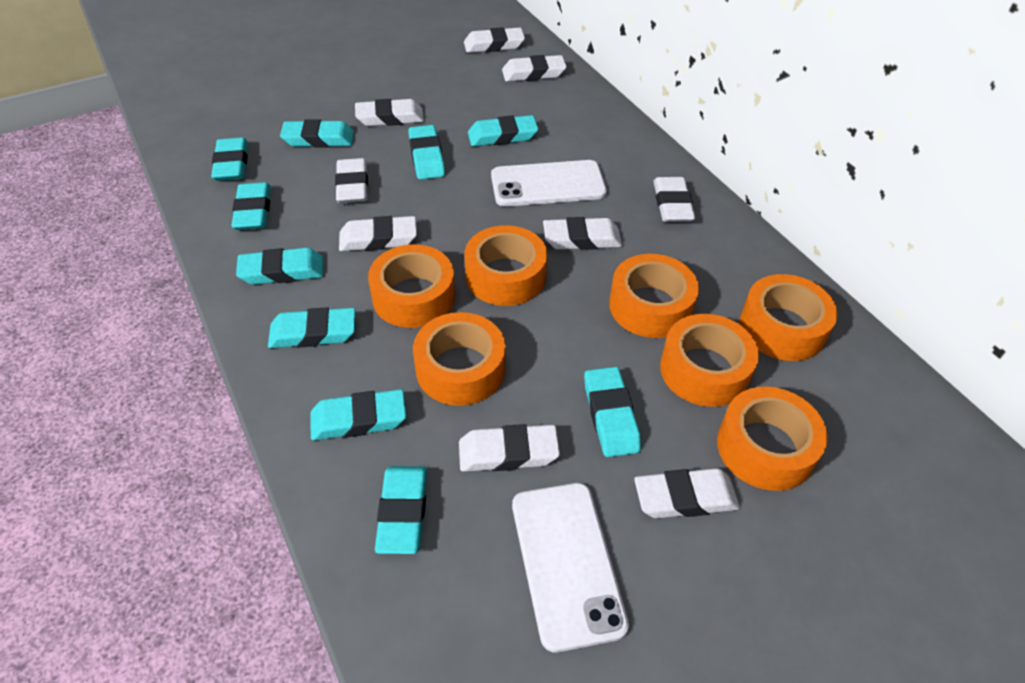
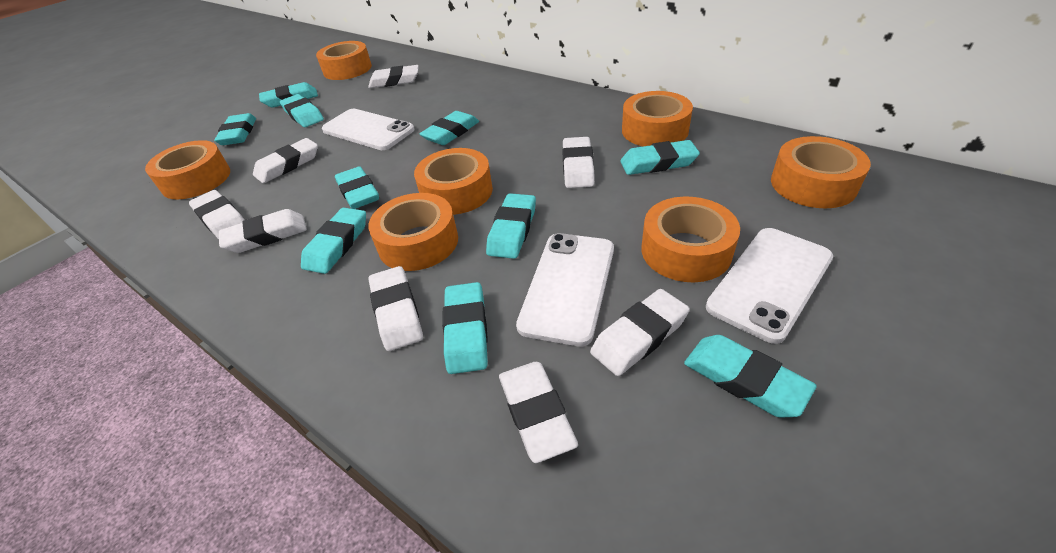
white eraser: [335,158,368,203] [339,216,417,251] [355,99,424,126] [459,424,560,472] [464,27,525,53] [502,55,567,82] [543,217,622,250] [634,468,740,518] [653,177,695,222] = 9 -> [189,190,244,239] [219,209,307,253] [253,138,318,183] [368,65,419,88] [368,266,423,351] [499,362,578,463] [562,137,595,188] [590,289,690,376] = 8
white phone: [491,160,607,207] [512,483,629,652] = 2 -> [322,109,415,150] [516,233,614,347] [706,228,833,344] = 3

